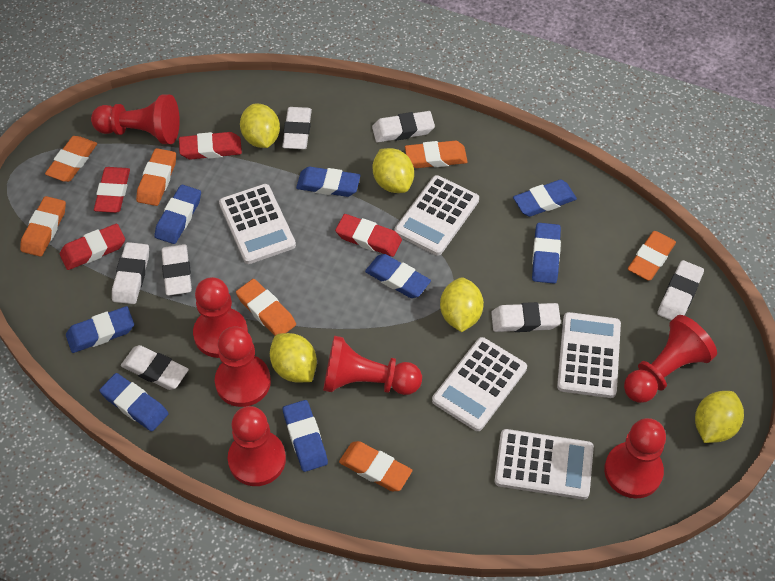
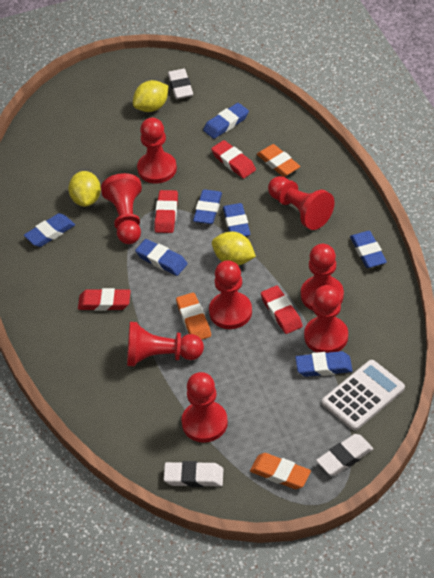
blue eraser: [66,306,134,353] [99,373,169,432] [154,184,201,244] [283,400,328,472] [296,167,360,197] [365,254,431,298] [513,180,577,217] [532,223,561,283] = 8 -> [24,213,75,247] [135,239,188,276] [193,189,222,224] [203,103,249,139] [223,203,250,237] [295,351,353,377] [350,231,387,268] = 7
orange eraser: [20,196,66,257] [45,136,97,182] [136,148,176,206] [236,279,296,336] [339,441,412,491] [405,141,468,168] [628,231,676,281] = 7 -> [176,293,211,340] [250,453,311,489] [257,144,300,177] = 3
red pawn: [91,95,180,144] [193,277,248,358] [215,326,271,407] [228,406,286,486] [323,336,422,395] [604,418,666,498] [624,315,717,403] = 7 -> [101,173,142,244] [127,322,204,366] [137,118,177,183] [182,372,228,443] [209,260,252,329] [268,176,335,230] [301,244,344,311] [304,285,348,353] = 8
white calculator: [219,184,296,264] [395,175,479,256] [432,337,527,431] [494,429,594,500] [557,312,621,398] = 5 -> [322,360,405,431] = 1
white eraser: [112,242,149,304] [121,345,189,390] [161,244,192,296] [282,107,312,149] [372,111,435,142] [491,302,561,332] [657,260,704,321] = 7 -> [164,461,223,487] [168,69,193,99] [316,434,373,476] = 3
yellow lemon: [240,103,280,148] [270,333,317,383] [373,148,414,193] [440,277,484,332] [695,391,744,443] = 5 -> [68,171,101,207] [133,80,168,112] [212,232,256,265] = 3

